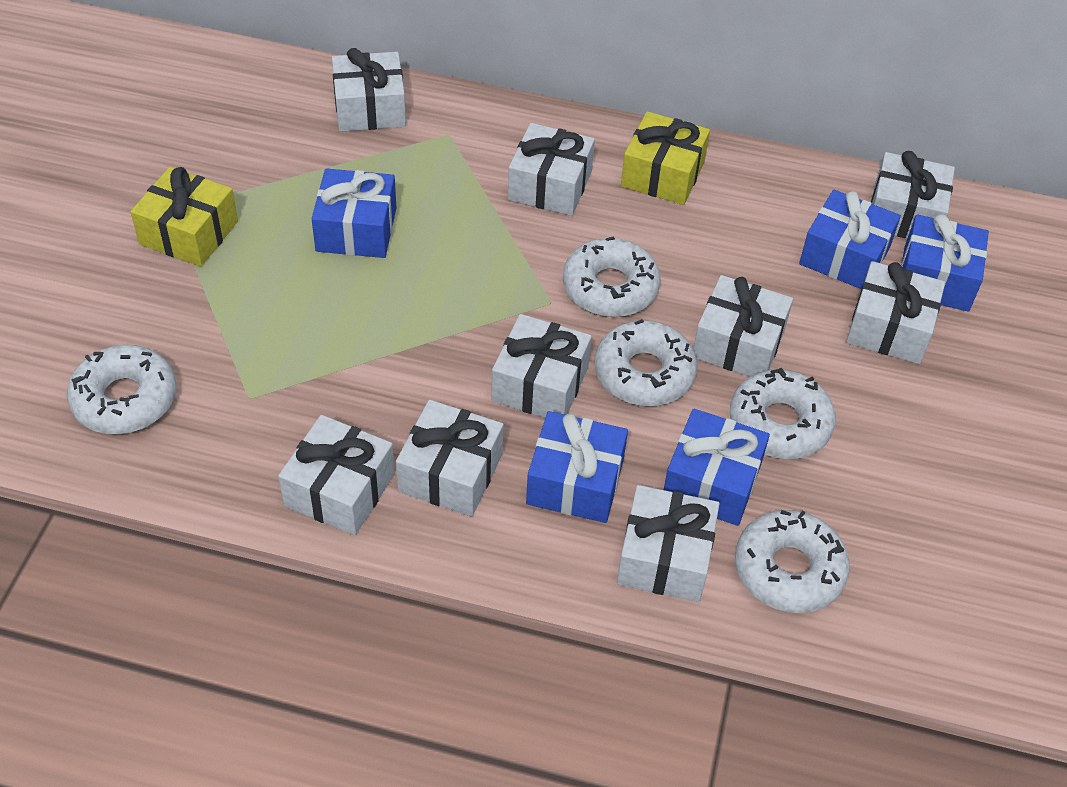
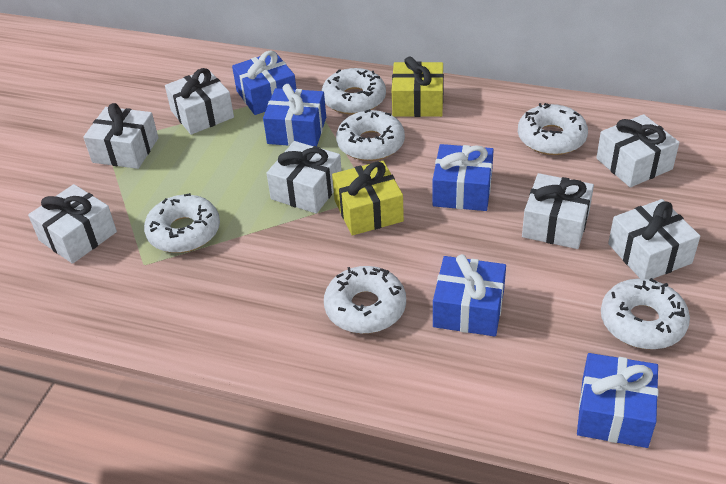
white donut: [67,345,176,434] [563,236,661,317] [595,319,698,406] [730,368,836,459] [735,510,850,613] = 5 -> [144,193,220,253] [321,68,386,115] [324,266,406,334] [336,109,405,161] [518,103,588,155] [601,278,690,349] = 6
white gift: [278,415,395,536] [332,48,406,132] [396,400,504,516] [491,314,592,418] [508,123,595,216] [617,485,720,602] [693,275,793,376] [846,261,945,364] [871,151,955,238] = 9 -> [28,184,117,264] [83,103,159,169] [165,68,234,135] [267,141,342,214] [522,173,594,249] [596,114,680,187] [608,199,700,279] = 7

